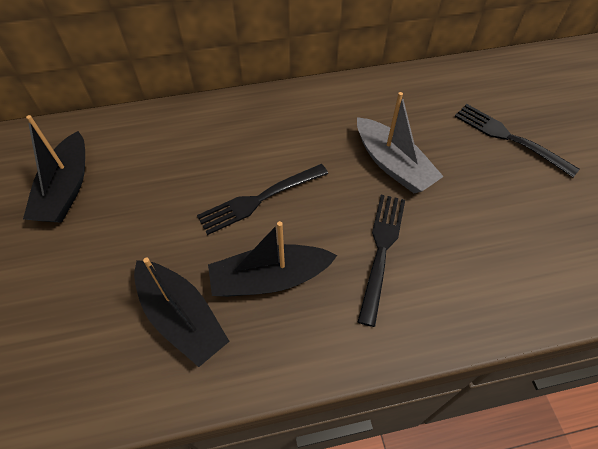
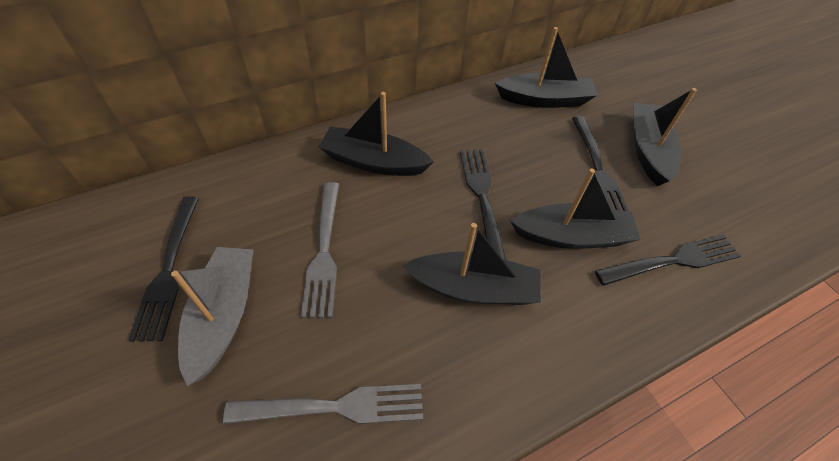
black boat: [23,115,85,223] [134,258,230,367] [208,221,338,297] = 3 -> [319,92,434,176] [403,223,541,305] [495,27,597,108] [510,169,640,249] [633,88,697,186] = 5
black fork: [197,164,328,235] [358,195,405,327] [455,104,580,177] = 3 -> [128,196,199,342] [460,149,506,260] [572,116,629,212] [595,234,741,286] = 4
grey fork: none = 0 -> [223,384,423,424] [301,182,339,318] = 2

